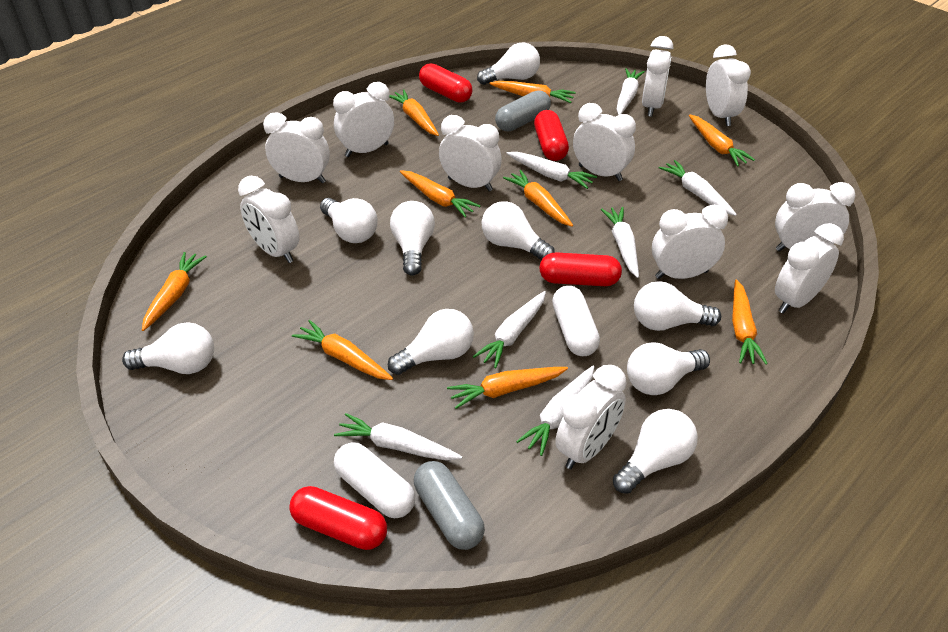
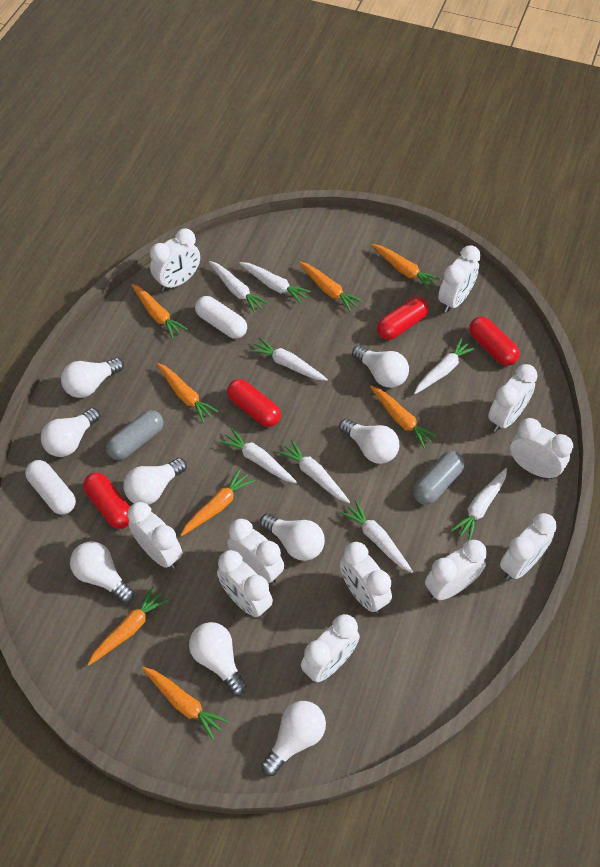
orange carrot: [142,252,207,331] [292,320,393,380] [389,89,439,136] [400,170,480,218] [447,367,568,409] [489,81,576,103] [503,170,573,227] [689,114,755,166] [732,280,768,365] = 9 -> [87,586,169,666] [132,284,188,339] [142,667,228,740] [157,363,219,423] [181,468,255,536] [299,262,363,312] [370,386,439,448] [372,244,441,291] = 8
white carrot: [334,413,462,461] [473,291,546,368] [506,152,597,189] [516,366,594,456] [600,207,639,278] [617,68,645,115] [659,160,737,216] = 7 -> [209,261,269,313] [219,428,297,483] [239,262,311,304] [249,337,328,381] [277,439,350,503] [340,500,413,573] [414,337,477,394] [451,468,507,541] = 8

